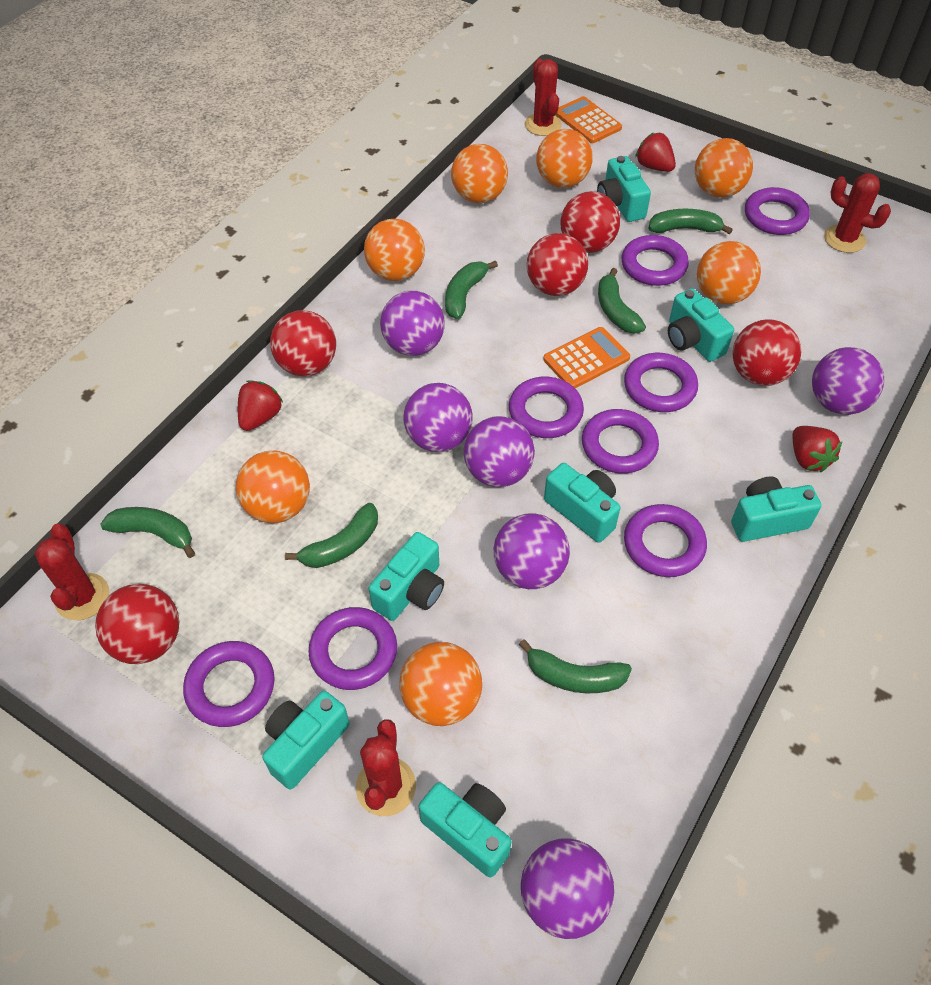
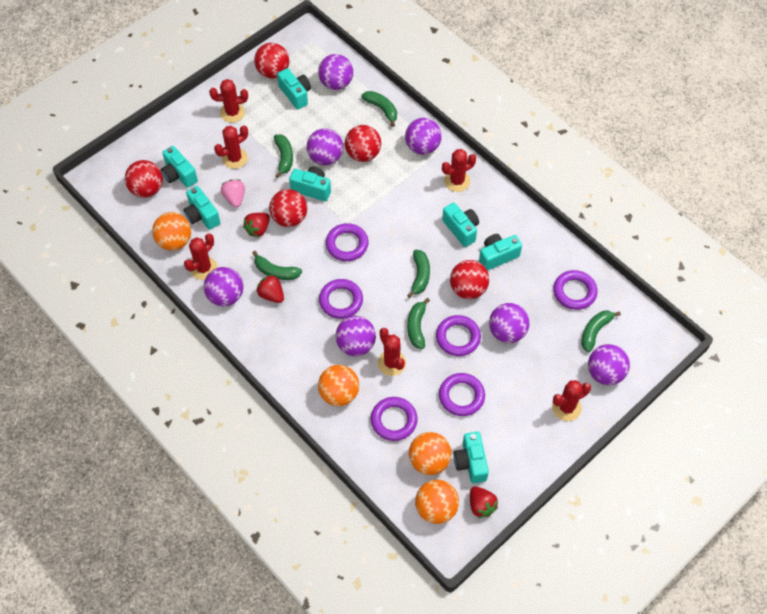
orange ball: [236,451,310,523] [364,219,425,281] [399,642,482,726] [451,144,508,203] [536,129,593,188] [695,138,753,198] [697,241,761,304] = 7 -> [152,212,191,251] [318,365,359,406] [409,432,452,475] [415,480,459,524] = 4
orange calculator: [543,327,630,388] [555,96,622,143] = 2 -> none = 0
pink strawberry: none = 0 -> [221,179,245,208] = 1
purple ball: [380,291,445,356] [403,383,472,452] [464,416,535,487] [494,513,570,589] [521,838,614,939] [812,347,884,415] = 6 -> [204,267,244,306] [307,128,343,165] [318,54,353,90] [335,316,376,356] [405,118,442,155] [489,303,530,343] [588,344,630,385] = 7
purple ring: [183,641,275,727] [308,607,397,690] [509,377,584,438] [582,409,659,473] [621,235,689,286] [624,353,698,412] [624,504,707,577] [745,187,810,235] = 8 -> [319,279,363,319] [326,223,369,261] [371,397,418,441] [436,315,481,356] [439,373,485,416] [553,270,598,310] = 6
red cactus: [35,524,109,620] [356,719,416,816] [525,59,562,136] [824,173,891,253] = 4 -> [184,234,218,280] [209,79,248,123] [214,125,248,169] [377,328,406,376] [442,149,476,192] [552,380,591,421] = 6

